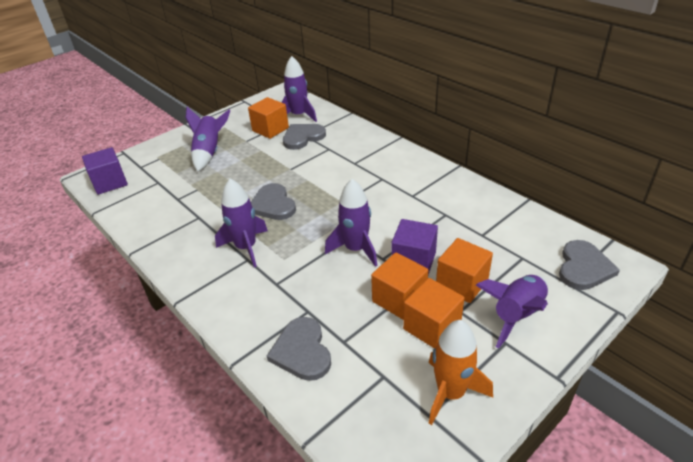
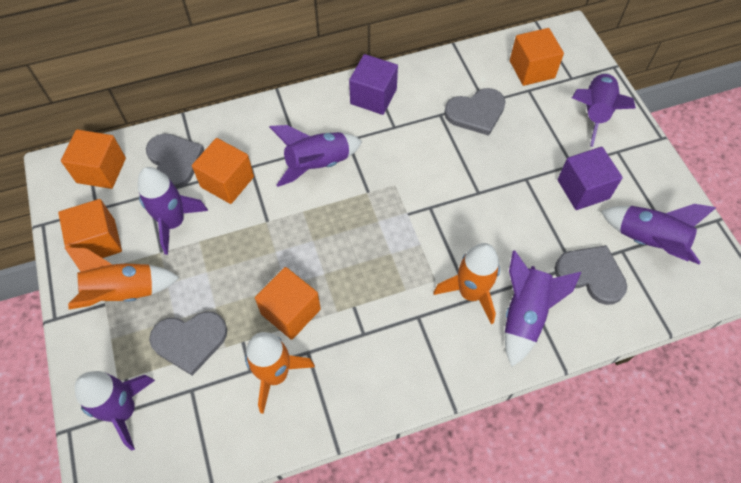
orange cube: [248,97,289,139] [371,252,428,320] [403,278,465,348] [436,238,493,303] = 4 -> [58,199,122,258] [61,129,126,189] [192,138,254,204] [255,267,321,340] [510,28,564,86] = 5
orange rocket: [429,320,493,425] = 1 -> [64,247,179,309] [245,332,315,414] [433,243,500,324] = 3
purple rocket: [186,107,231,171] [215,179,268,268] [281,56,317,122] [325,179,377,267] [476,275,548,348] = 5 -> [75,371,155,451] [138,167,208,255] [269,125,362,187] [505,250,581,367] [572,73,636,147] [601,204,717,264] = 6

